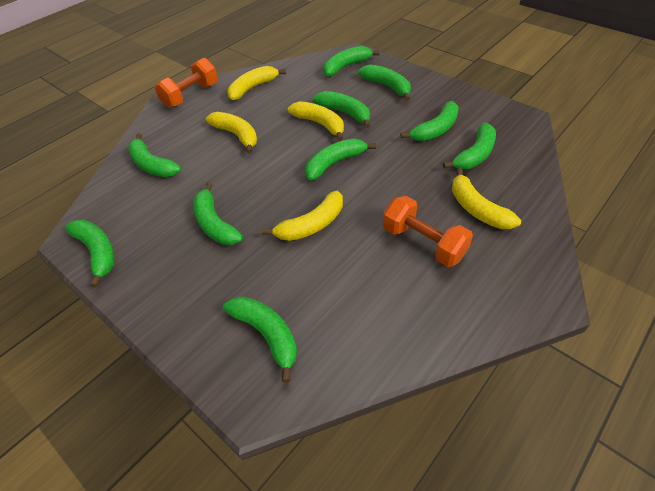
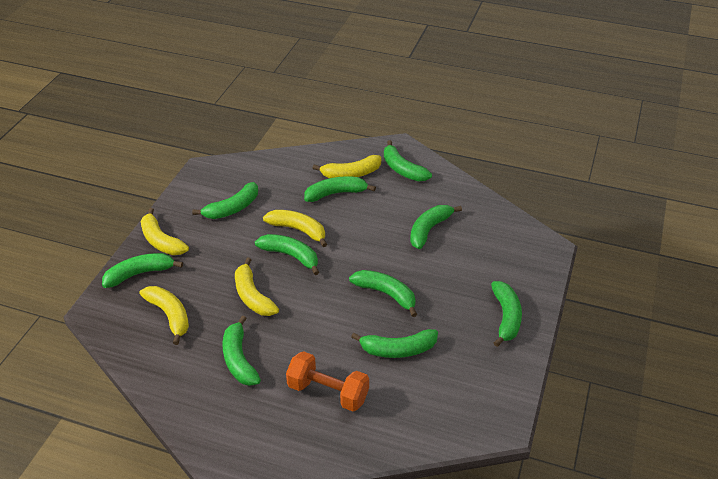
orange dumbbell: [154,58,218,108] [383,196,473,267] = 2 -> [286,351,369,411] = 1

